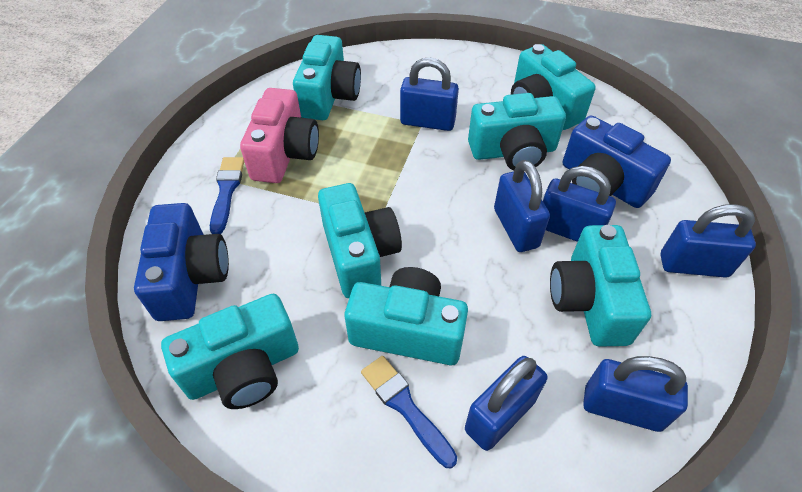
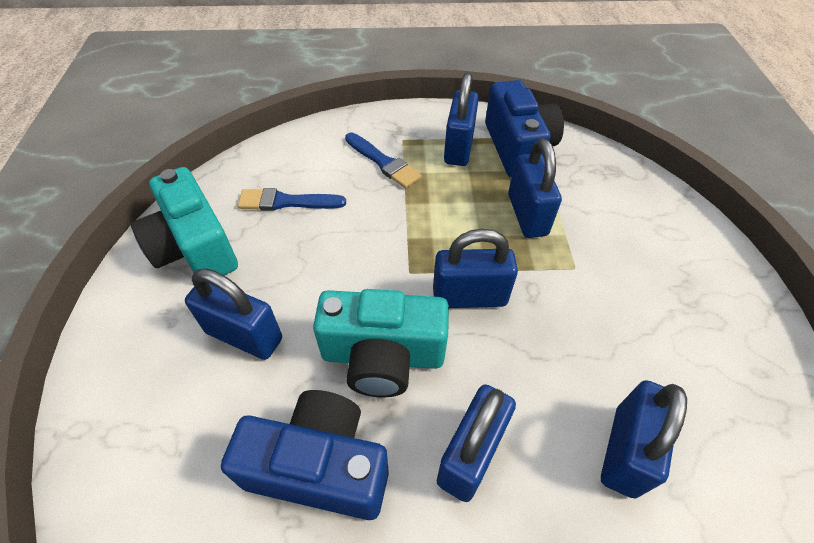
pink camera: [240,88,319,183] = 1 -> none = 0
turquoise camera: [161,294,299,409] [293,35,361,120] [318,183,402,298] [345,267,468,365] [468,93,566,171] [511,44,596,130] [550,225,651,347] = 7 -> [131,167,238,275] [313,289,449,397] = 2

